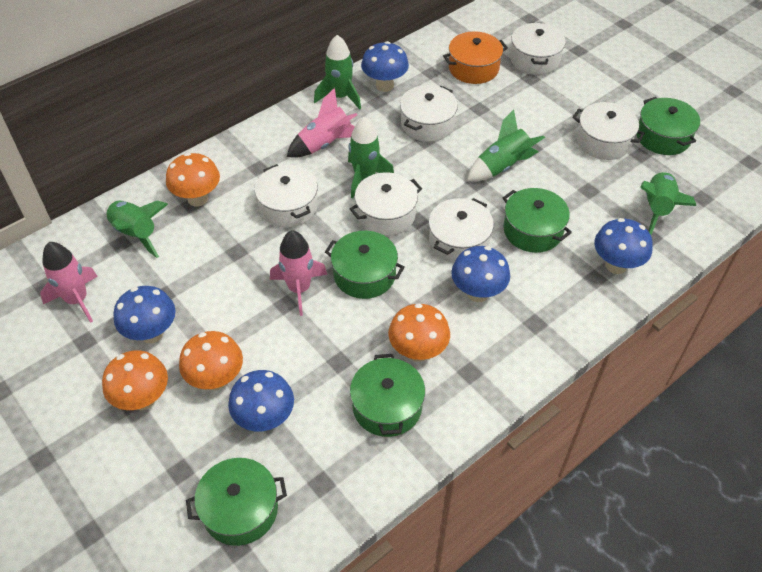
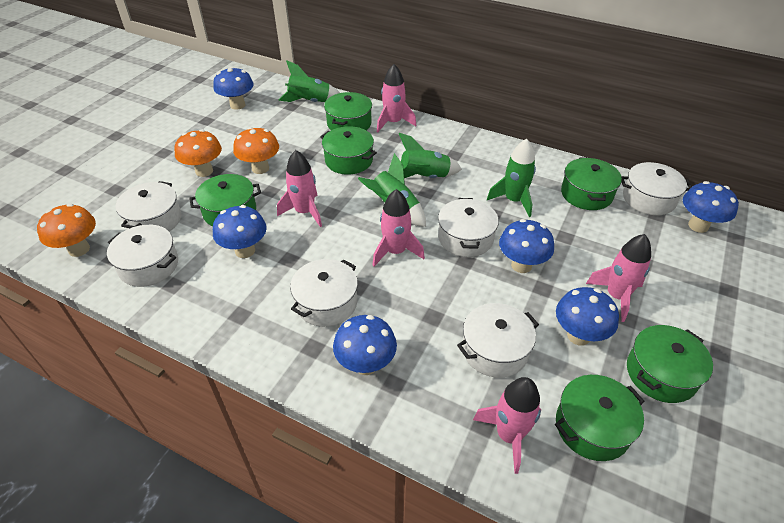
blue mushroom: [113,286,175,343] [228,370,294,431] [361,41,409,92] [451,246,510,302] [594,218,653,274] = 5 -> [213,67,254,110] [213,205,266,258] [333,315,397,375] [499,219,554,273] [556,287,619,346] [683,181,739,233] = 6
green pot: [186,458,287,546] [325,231,405,299] [350,354,425,437] [503,188,572,253] [637,97,700,155] = 5 -> [189,174,261,226] [320,126,377,175] [324,92,372,130] [555,375,644,461] [561,157,622,210] [627,325,713,403] = 6
green rocket: [105,201,168,258] [314,35,361,109] [348,117,394,198] [467,110,545,181] [640,172,696,235] = 5 -> [278,60,340,102] [358,153,426,227] [398,133,462,178] [487,139,536,217] = 4
orange mushroom: [102,350,168,410] [166,153,220,207] [179,331,243,390] [388,303,450,362] = 4 -> [37,204,96,257] [174,129,222,177] [233,127,279,174] = 3
orange pot: [443,31,508,84] = 1 -> none = 0
pink rocket: [40,242,98,323] [270,230,327,316] [287,88,357,158] = 3 -> [277,150,322,227] [372,189,425,267] [377,64,416,132] [473,377,541,474] [586,234,651,322] = 5

